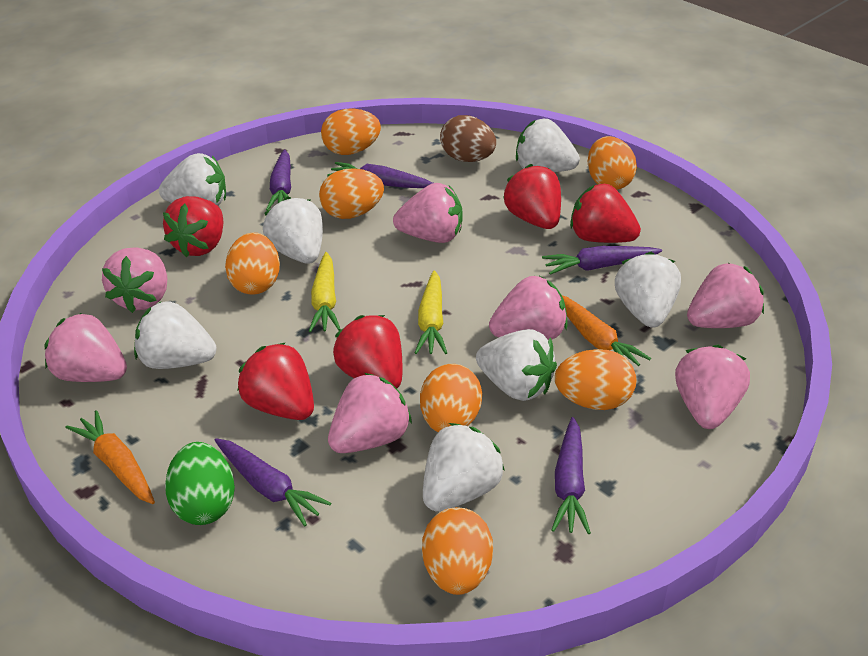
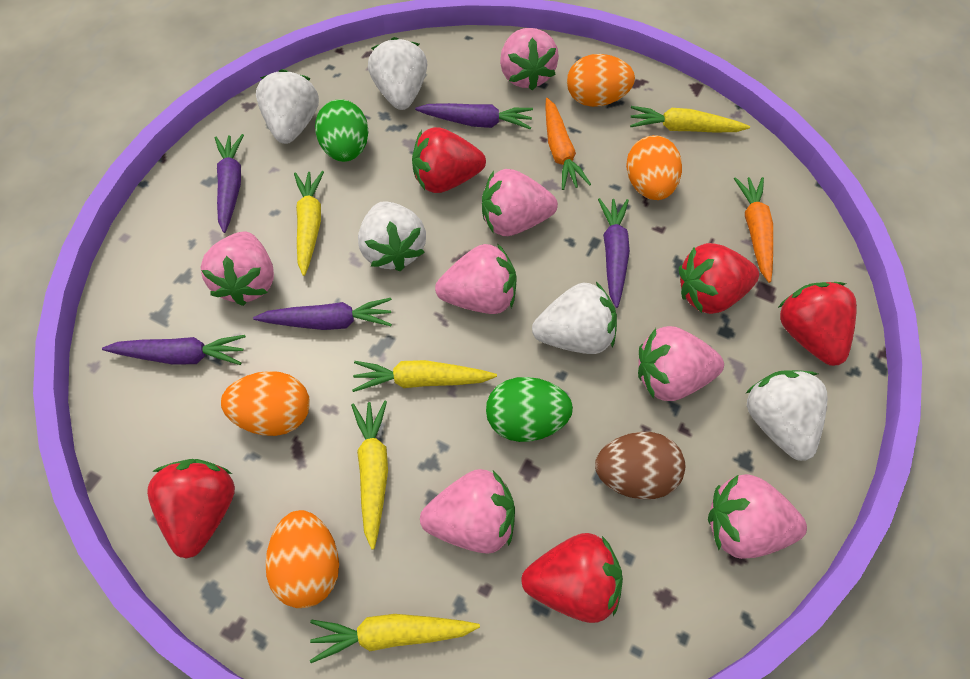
green egg: [165,442,235,525] = 1 -> [315,99,369,162] [486,377,573,442] = 2
orange egg: [225,232,280,295] [319,168,384,219] [321,108,381,155] [420,364,482,432] [422,507,493,595] [555,349,636,410] [587,136,637,190] = 7 -> [221,371,310,436] [265,510,339,608] [567,54,635,107] [626,135,682,200] = 4
white strawberry: [134,302,216,369] [159,153,226,206] [263,197,323,264] [423,423,505,511] [476,329,557,401] [516,119,580,172] [615,252,681,328] = 7 -> [256,69,319,144] [358,201,426,272] [368,37,427,110] [532,282,617,354] [745,370,828,461] = 5
yellow carrot: [309,252,341,332] [415,270,447,354] = 2 -> [294,171,324,276] [310,614,480,663] [351,401,388,550] [352,360,497,392] [630,106,750,132] = 5

